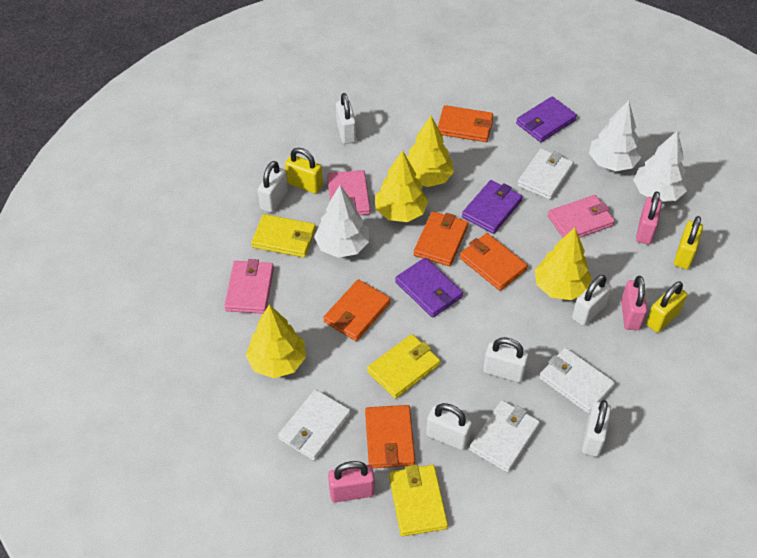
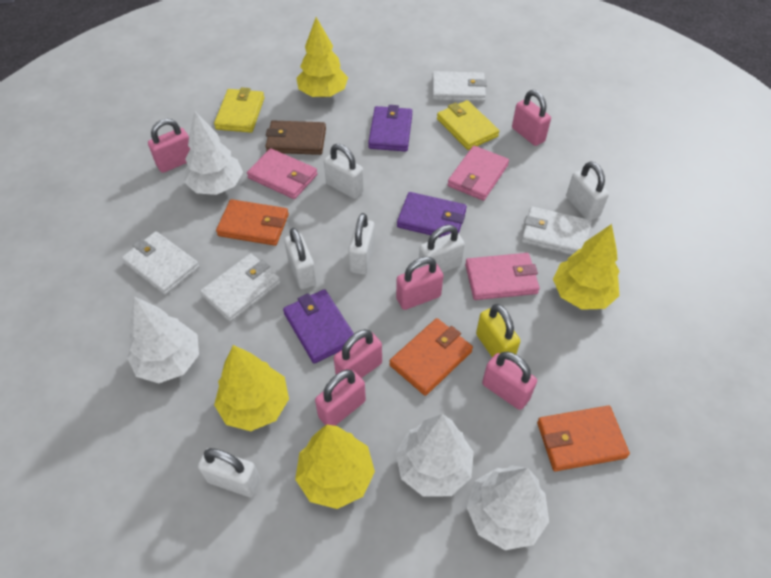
brown wallet: none = 0 -> [265,121,326,155] = 1
orange wallet: [323,279,391,341] [365,405,415,468] [414,211,468,266] [438,105,493,142] [460,233,528,291] = 5 -> [216,199,289,246] [389,318,473,396] [537,406,630,471] = 3
pink padlock: [328,461,374,502] [621,276,647,330] [636,191,662,244] = 3 -> [148,119,191,173] [315,370,366,426] [334,329,382,378] [396,257,443,310] [482,352,537,410] [512,90,551,146] = 6
white tree: [314,185,369,258] [589,100,641,171] [633,130,687,202] = 3 -> [127,296,199,383] [184,111,243,195] [396,414,474,497] [467,465,549,550] = 4
yellow padlock: [285,148,323,194] [646,281,687,333] [674,216,703,269] = 3 -> [476,304,520,357] = 1
yellow wallet: [251,214,316,258] [367,334,440,399] [389,464,448,536] = 3 -> [214,87,264,133] [437,100,499,150] = 2

